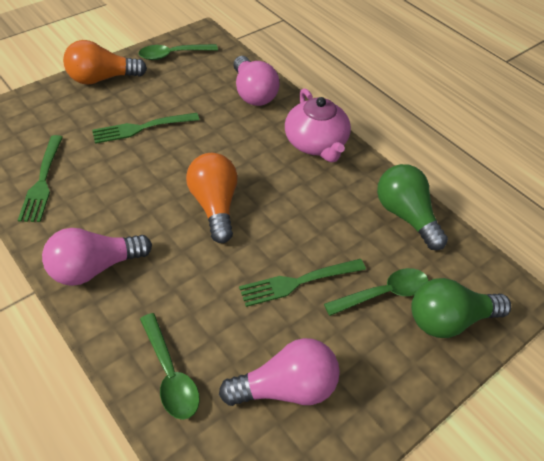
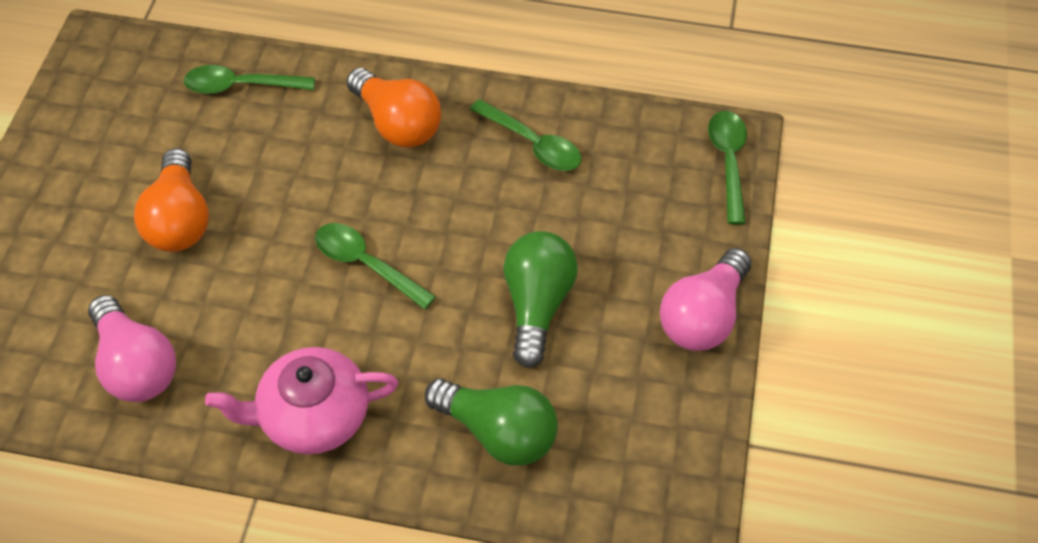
green fork: [18,135,63,222] [92,113,199,144] [239,259,366,307] = 3 -> none = 0
green spoon: [139,44,218,60] [140,313,200,420] [324,268,429,316] = 3 -> [184,65,315,94] [315,223,436,310] [470,99,581,171] [708,111,747,224] = 4
pink light bulb: [42,228,152,286] [219,338,340,406] [233,56,280,106] = 3 -> [88,295,176,402] [660,248,752,351] = 2

